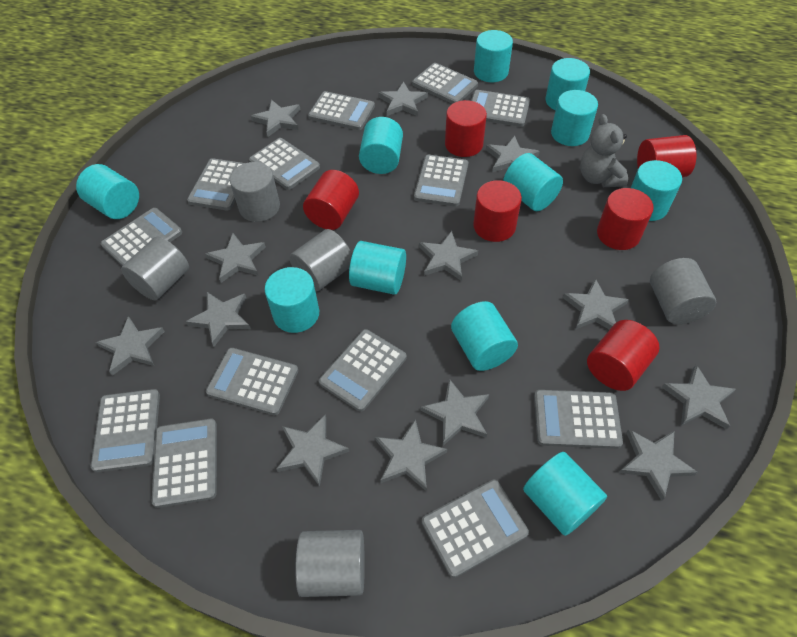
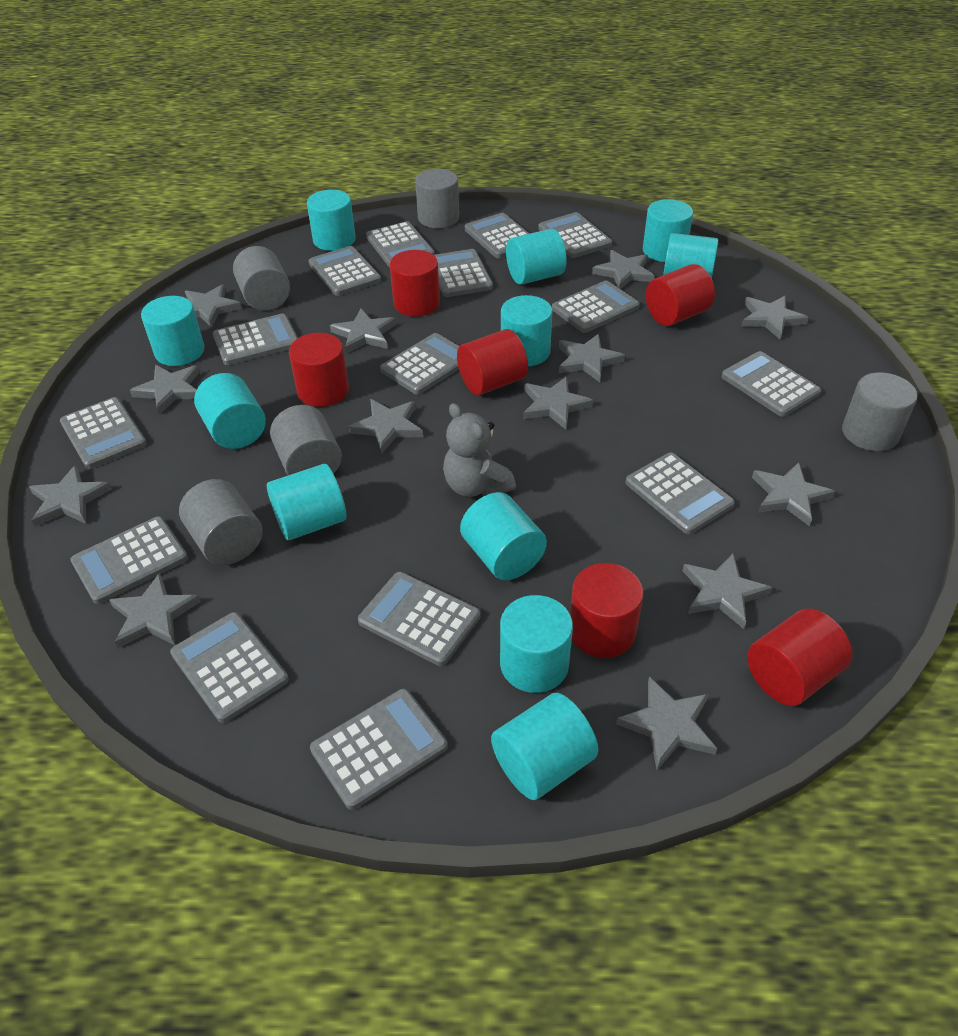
grey calculator: [91,389,160,472] [101,208,182,266] [152,419,217,508] [187,158,245,210] [206,348,298,415] [249,138,320,190] [308,91,375,130] [319,329,407,412] [412,63,478,104] [414,155,468,207] [422,480,529,578] [471,90,530,127] [534,390,623,449] = 13 -> [60,397,147,469] [70,516,188,604] [170,612,289,723] [213,314,298,365] [309,246,381,296] [310,689,448,810] [358,572,481,666] [366,221,434,267] [380,333,460,395] [434,249,493,297] [465,213,529,258] [538,212,612,258] [552,281,640,333] [626,453,735,534] [722,351,821,417] = 15

